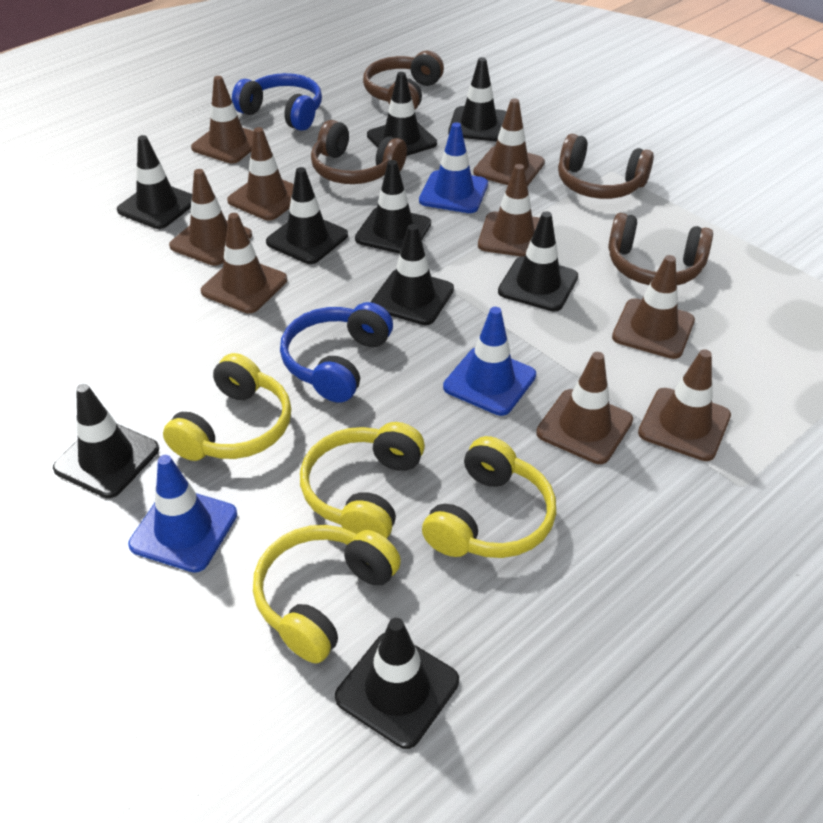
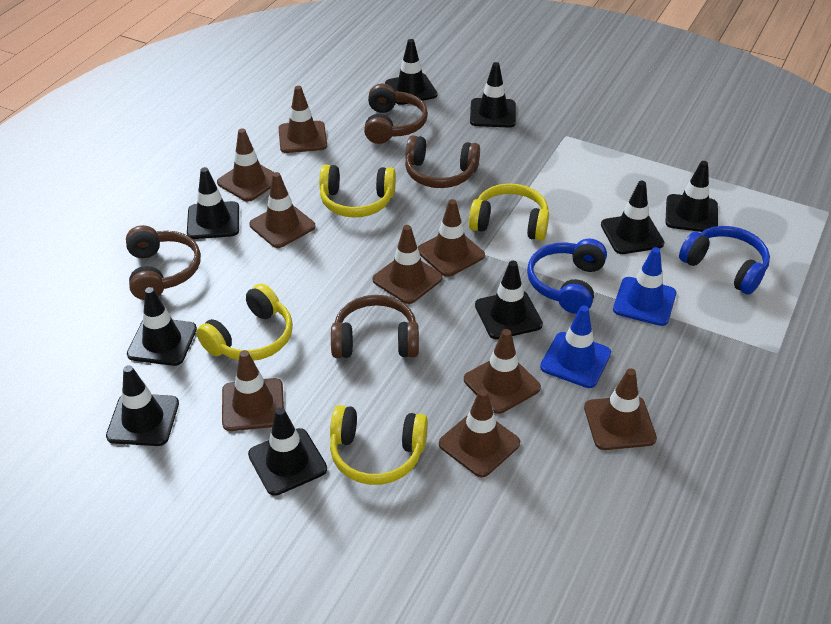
blue traffic cone: [128,455,237,573] [419,122,488,213] [443,307,536,416] = 3 -> [540,305,611,388] [613,247,676,326] = 2

